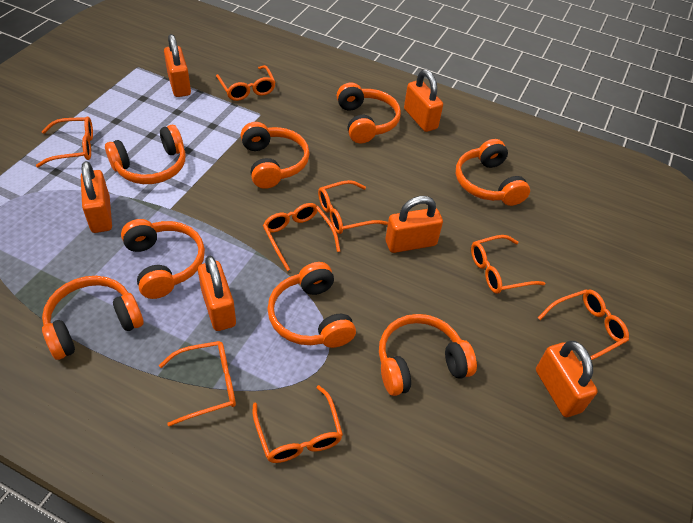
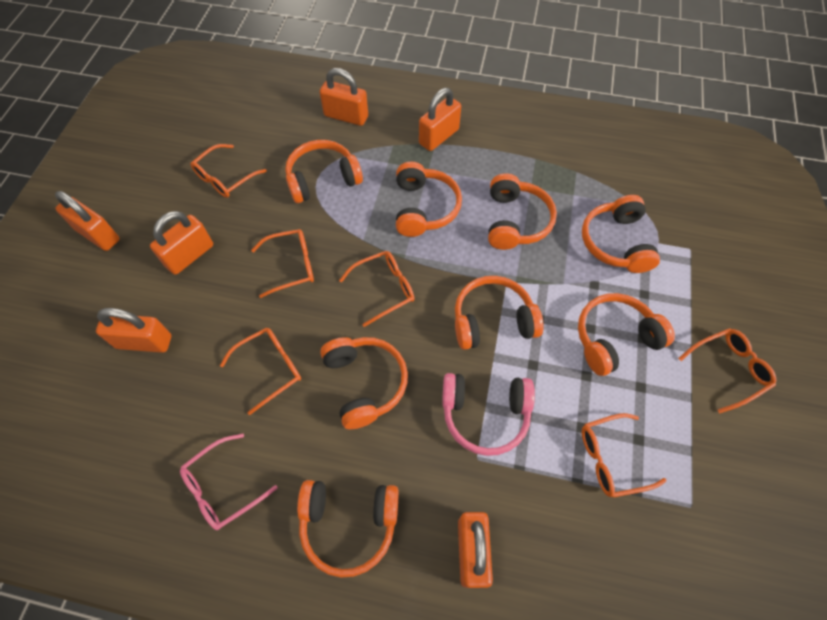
orange glasses: [36,117,93,167] [159,341,236,426] [216,65,275,101] [253,385,343,463] [263,203,340,271] [318,180,388,234] [471,235,546,294] [538,289,629,365] = 8 -> [190,144,267,198] [220,327,301,415] [251,229,314,298] [339,251,415,327] [582,413,667,498] [678,328,777,414] = 6
pink glasses: none = 0 -> [180,434,278,530] = 1
pink headphones: none = 0 -> [442,373,535,456] = 1

